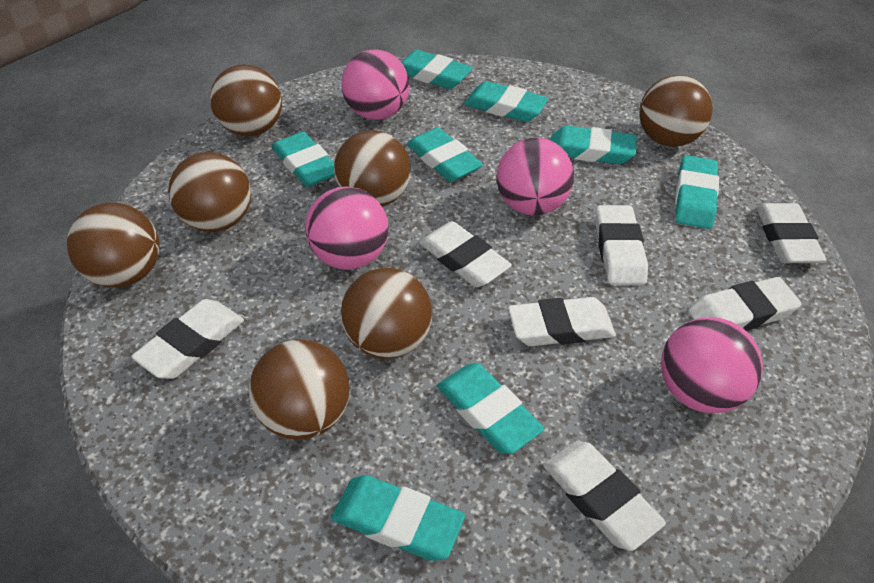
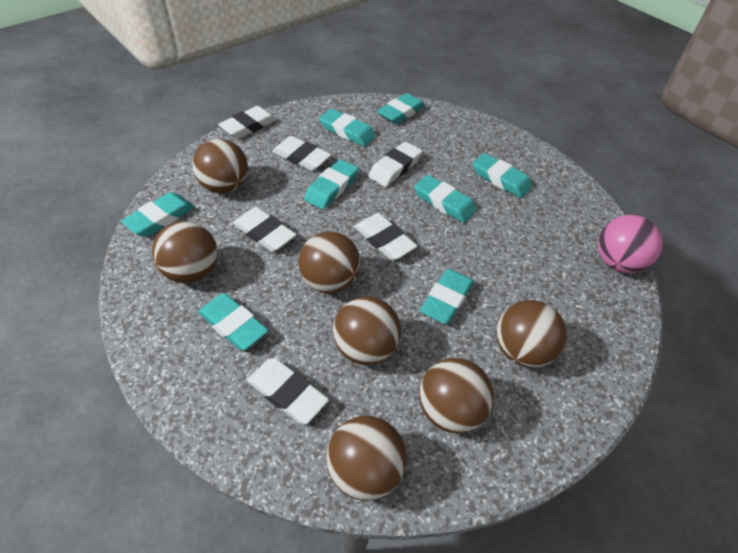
pink ball: [305,187,389,270] [341,49,409,120] [497,138,574,216] [661,317,763,413] = 4 -> [598,215,663,273] = 1
white eraser: [131,299,244,379] [419,221,512,287] [508,297,616,346] [543,441,666,551] [595,205,648,285] [688,277,801,331] [756,203,826,263] = 7 -> [218,106,277,139] [233,207,296,252] [247,358,329,424] [272,136,331,171] [354,213,417,260] [368,142,422,187] = 6

